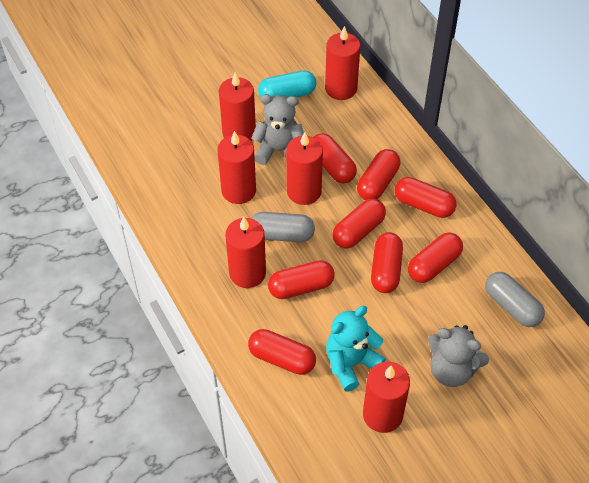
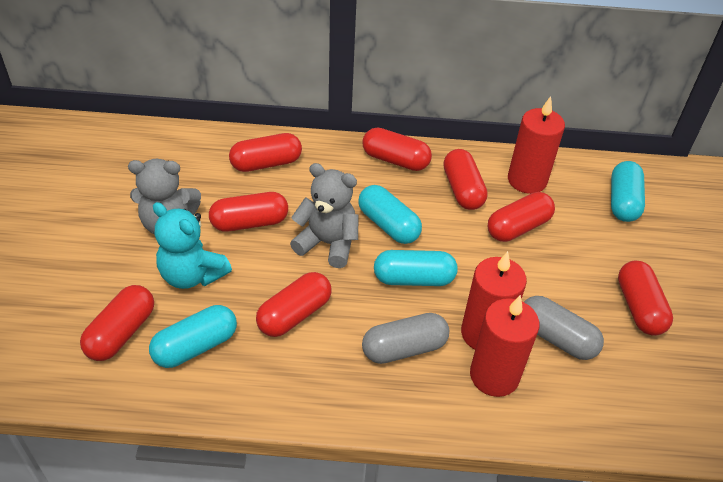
red candle: [218,131,256,204] [219,72,256,141] [225,217,266,288] [286,132,323,205] [325,26,360,100] [363,361,410,433] = 6 -> [461,251,527,349] [470,295,540,397] [508,96,565,194] = 3
turquoise capsule: [258,70,316,98] = 1 -> [149,305,237,368] [358,185,422,244] [374,250,458,286] [611,161,645,222] = 4

